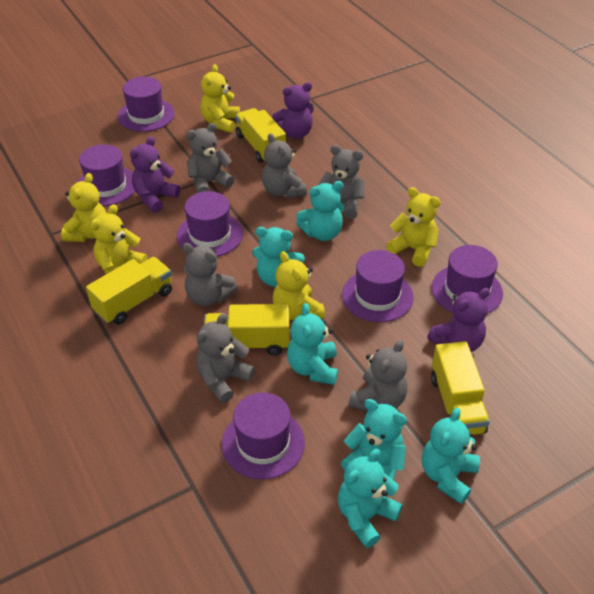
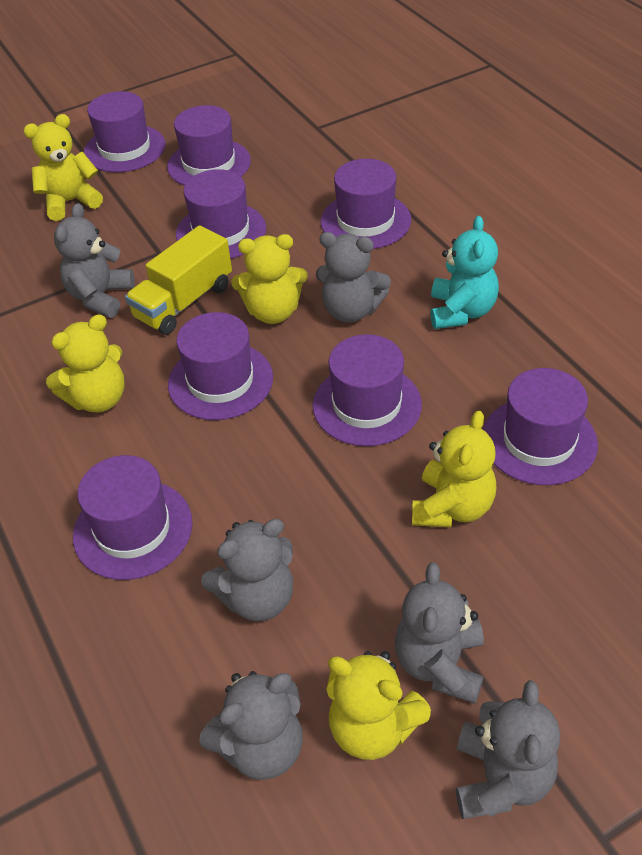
purple hat: [77,144,135,206] [118,76,175,132] [177,191,243,257] [222,392,305,480] [342,250,413,322] [431,245,503,314] = 6 -> [73,455,193,580] [84,91,165,172] [167,105,251,186] [168,312,273,420] [176,169,266,259] [313,334,422,446] [321,159,411,249] [483,368,598,485] = 8
purple teddy bear: [130,136,180,213] [272,82,314,139] [427,288,490,352] = 3 -> none = 0
turquoise teddy bear: [252,227,305,287] [287,303,338,385] [296,181,344,241] [338,449,403,548] [341,399,407,480] [422,408,480,504] = 6 -> [431,216,499,329] = 1
yellow truck: [86,257,172,324] [204,304,289,356] [235,108,286,163] [431,341,490,435] = 4 -> [125,225,232,335] = 1

